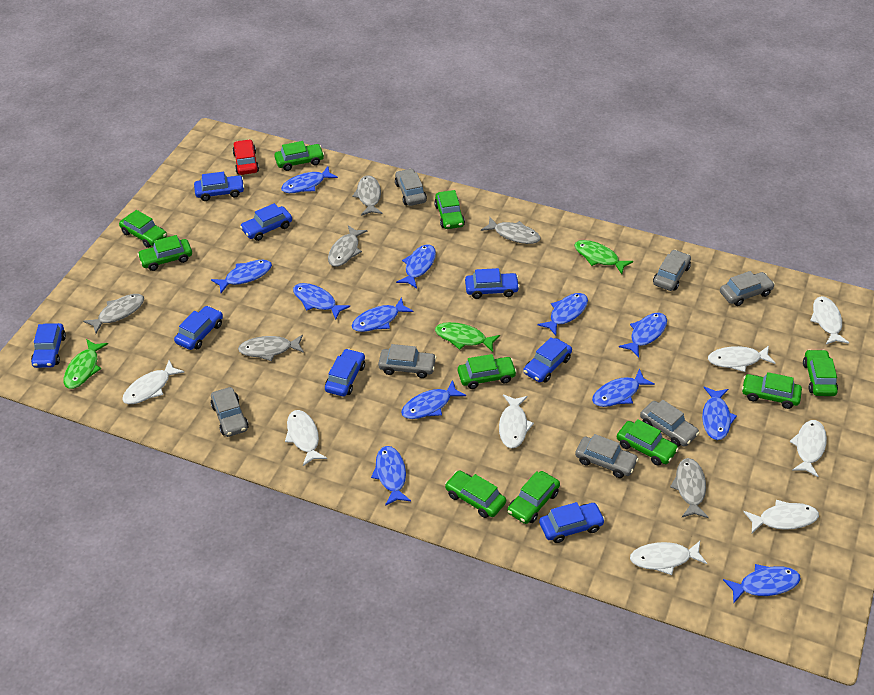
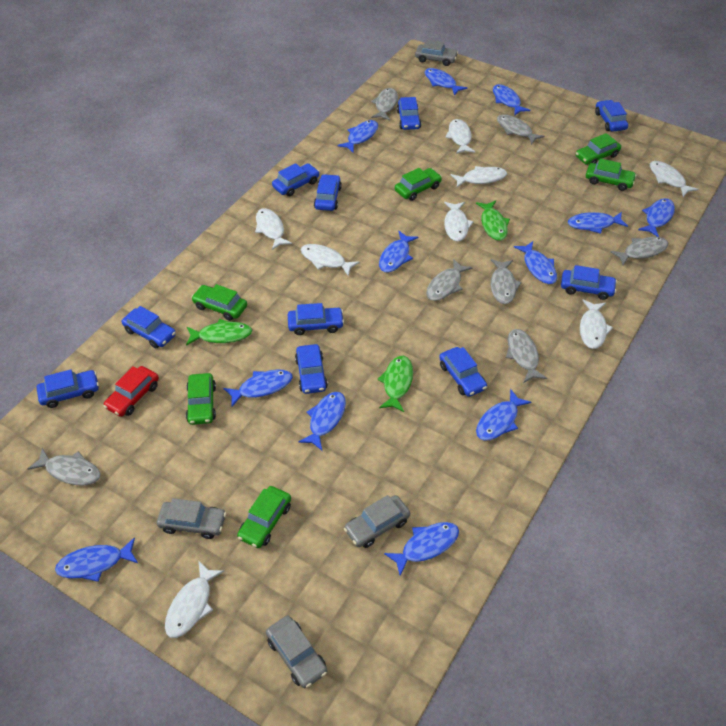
blue car: [31,323,66,368] [174,306,223,350] [194,172,245,201] [240,203,292,241] [325,349,365,397] [465,268,520,299] [523,337,572,383] [539,502,605,543] = 8 -> [37,369,99,408] [122,306,176,348] [272,163,320,196] [288,303,344,335] [295,344,328,394] [314,174,342,211] [397,97,421,130] [439,347,487,397] [561,265,617,300] [595,100,628,132] = 10
green car: [119,210,167,248] [137,235,192,271] [274,141,324,171] [434,190,465,229] [445,470,506,518] [458,354,517,389] [507,471,560,524] [617,419,679,466] [742,372,802,409] [803,349,838,396] = 10 -> [186,373,216,425] [191,284,247,321] [237,486,291,548] [395,168,442,201] [576,133,621,165] [586,158,637,191] = 6
grey car: [211,387,249,437] [378,344,437,378] [395,169,427,206] [575,434,639,478] [640,400,699,447] [653,250,691,291] [720,271,775,306] = 7 -> [157,498,226,539] [266,615,327,688] [344,495,410,548] [415,39,458,66] = 4
grey fish: [83,294,144,333] [238,335,304,361] [328,225,368,267] [352,175,382,216] [481,217,541,244] [670,458,709,518] = 6 -> [28,448,101,486] [371,88,398,120] [426,259,472,301] [491,259,522,304] [497,114,545,145] [506,329,548,383] [610,237,669,265] = 7

